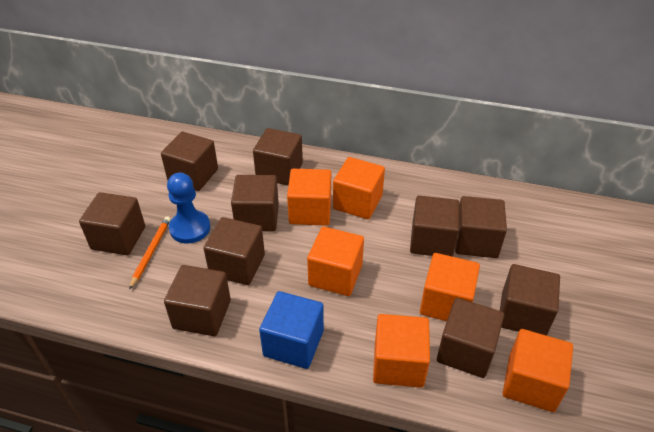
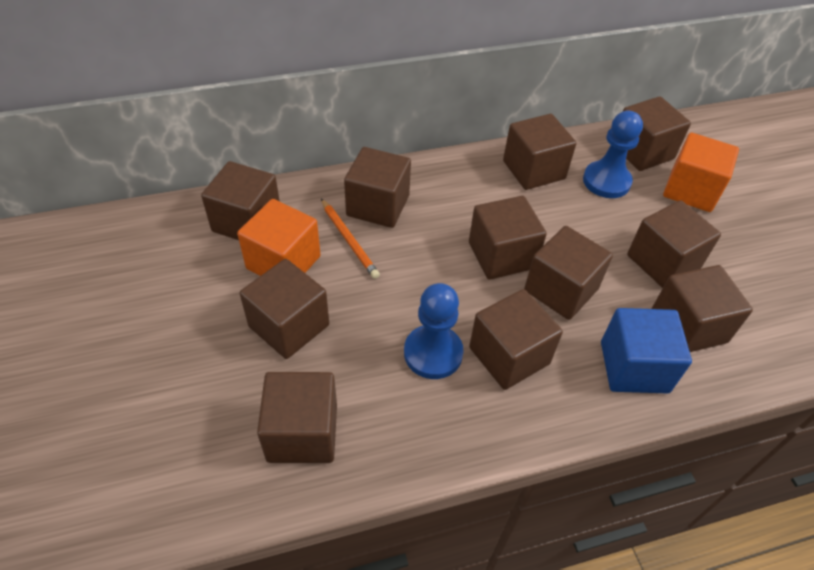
blue pawn: [167,173,210,244] = 1 -> [404,283,464,379] [583,111,643,198] = 2
brown cube: [79,192,145,255] [161,132,218,191] [164,265,231,336] [203,217,265,285] [231,175,279,231] [253,128,303,185] [410,196,459,257] [437,298,504,378] [455,196,507,258] [500,264,560,336] = 10 -> [201,161,280,240] [240,259,329,359] [257,372,337,463] [344,147,411,228] [469,196,547,280] [469,289,563,390] [503,114,576,190] [524,226,613,320] [623,96,691,171] [627,200,721,288] [652,265,753,352] = 11
orange cube: [287,169,331,226] [307,227,364,296] [333,157,385,219] [373,314,430,388] [420,253,480,321] [503,329,573,412] = 6 -> [237,199,321,276] [663,133,739,212] = 2

